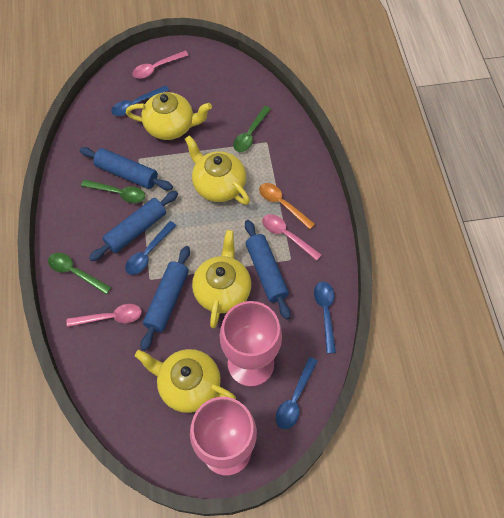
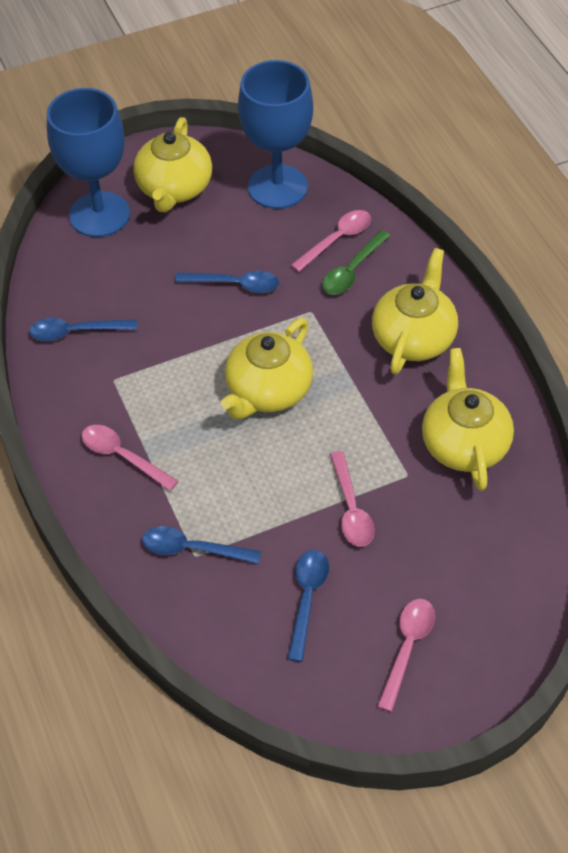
blue goblet: none = 0 -> [47,88,130,237] [238,60,313,209] = 2
blue rolling pin: [79,147,173,190] [89,191,178,261] [141,246,190,351] [245,220,291,320] = 4 -> none = 0
green spoon: [48,253,111,294] [81,180,145,203] [233,106,271,152] = 3 -> [322,230,390,294] = 1
orange spoon: [259,183,315,229] = 1 -> none = 0
pink goblet: [190,397,257,476] [220,301,282,387] = 2 -> none = 0
pink spoon: [67,304,142,327] [132,51,188,79] [262,214,322,261] = 3 -> [82,425,178,491] [291,210,371,272] [330,451,375,547] [377,599,435,712] = 4

